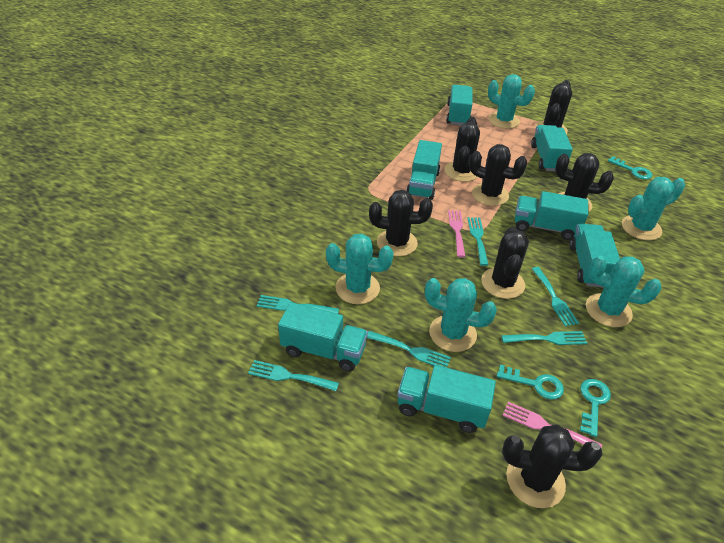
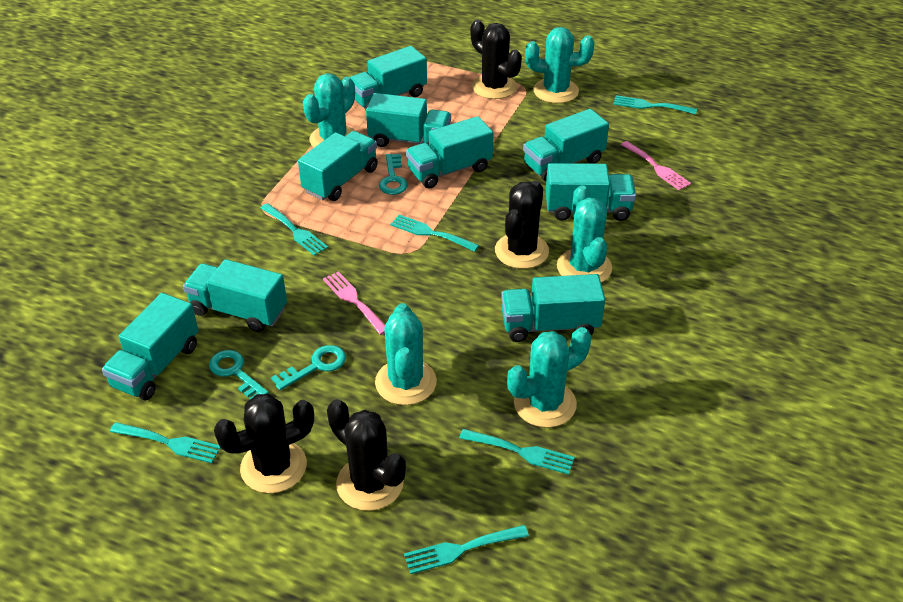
black cactus: [369,190,433,257] [444,117,480,182] [469,144,527,206] [481,227,529,299] [502,424,603,508] [535,80,572,134] [555,153,614,213] = 7 -> [214,394,314,493] [327,399,406,511] [471,20,522,99] [495,181,549,269] = 4
turquoise truck: [278,302,368,372] [397,365,496,433] [406,140,442,200] [446,85,472,125] [515,191,588,240] [531,125,573,171] [569,224,620,288] = 7 -> [102,293,199,400] [183,259,287,332] [298,131,378,201] [350,46,427,110] [366,93,451,147] [406,116,494,189] [501,274,605,342] [523,109,609,181] [546,163,636,221] = 9

